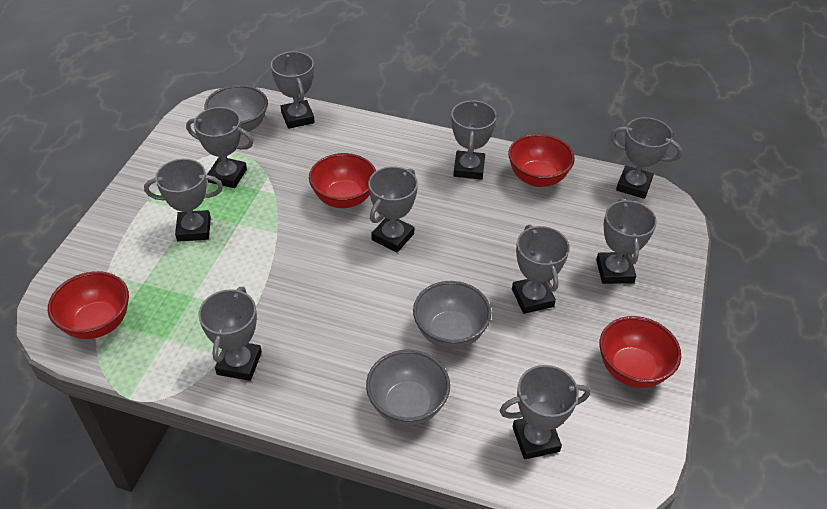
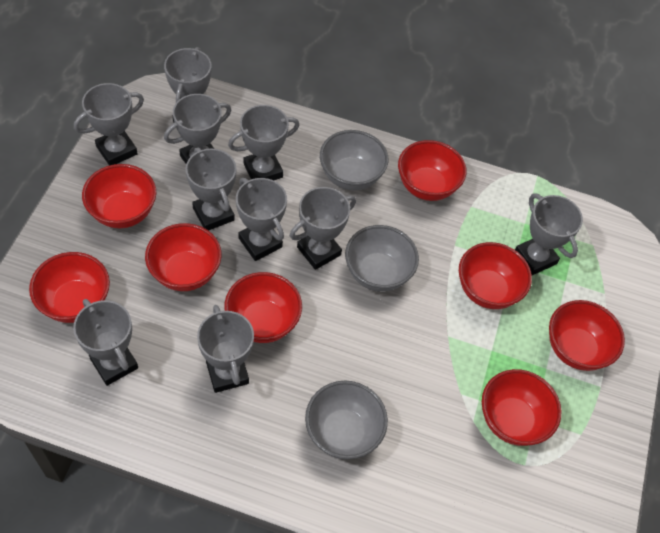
red bowl: [48,271,129,339] [309,153,376,208] [508,134,575,187] [600,316,681,388] = 4 -> [29,252,110,323] [82,164,156,228] [145,223,222,291] [224,272,302,343] [398,140,466,201] [459,242,532,309] [482,369,562,446] [549,300,625,371] = 8

